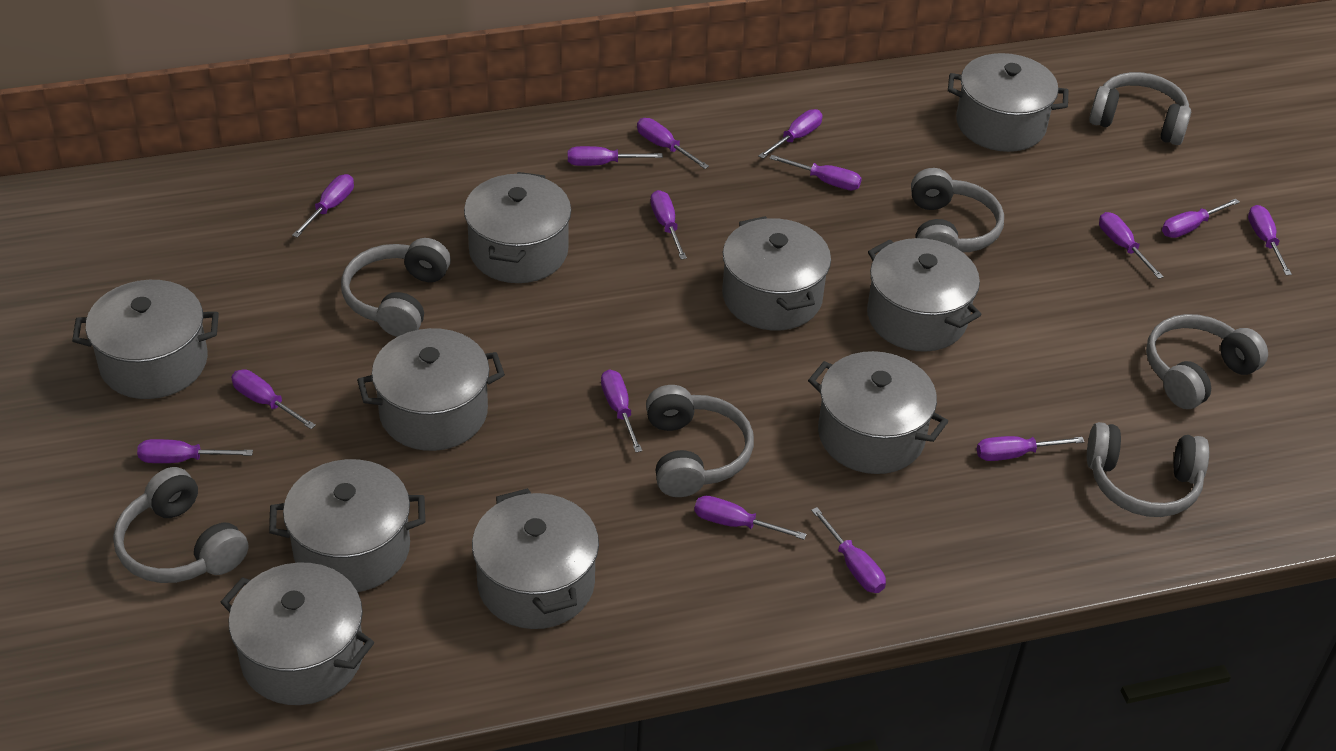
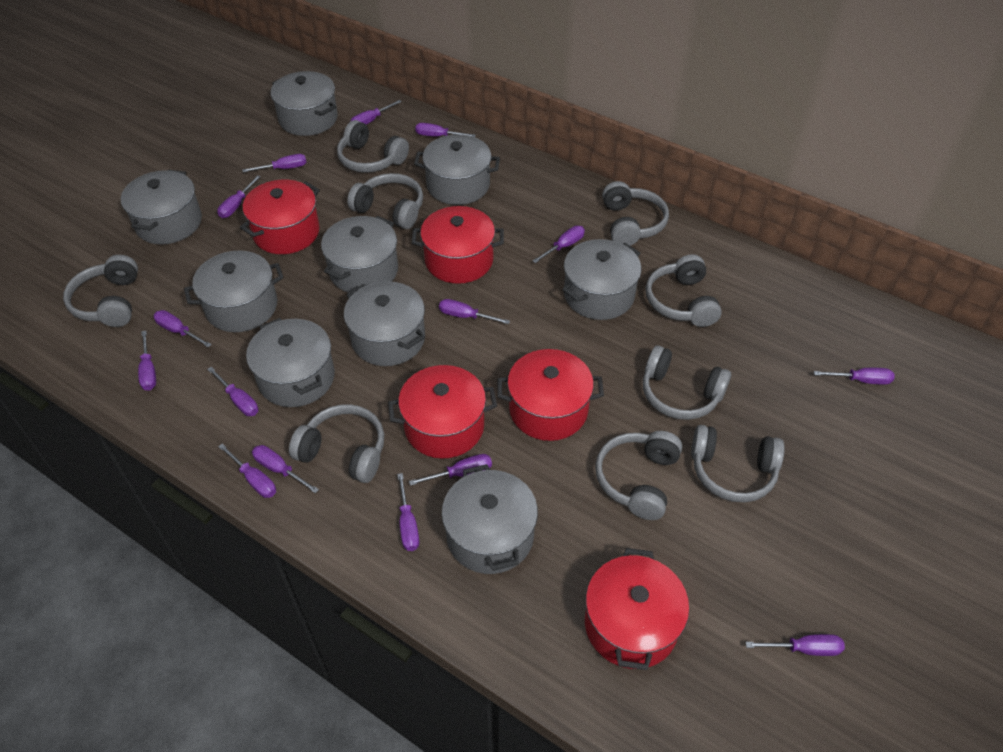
grey headphones: [113,467,248,583] [341,238,451,337] [646,385,754,497] [911,168,1004,252] [1087,422,1209,517] [1089,72,1191,145] [1146,314,1268,409] = 7 -> [63,255,138,327] [289,404,384,483] [337,120,409,173] [347,173,423,229] [595,431,682,520] [602,181,669,246] [643,345,731,420] [646,254,722,327] [691,425,785,502] = 9
grey pot: [72,280,219,399] [220,563,374,705] [269,459,425,592] [357,328,505,451] [464,172,571,283] [472,488,599,629] [722,216,831,330] [808,351,948,474] [867,238,981,352] [948,53,1068,152] = 10 -> [121,170,202,244] [184,251,284,332] [246,318,335,407] [271,71,338,136] [321,216,398,293] [344,281,425,366] [414,134,500,205] [442,464,538,574] [562,239,641,320] = 9
red pot: none = 0 -> [240,180,320,254] [388,365,497,459] [412,206,504,284] [497,349,604,441] [585,548,689,670] = 5

